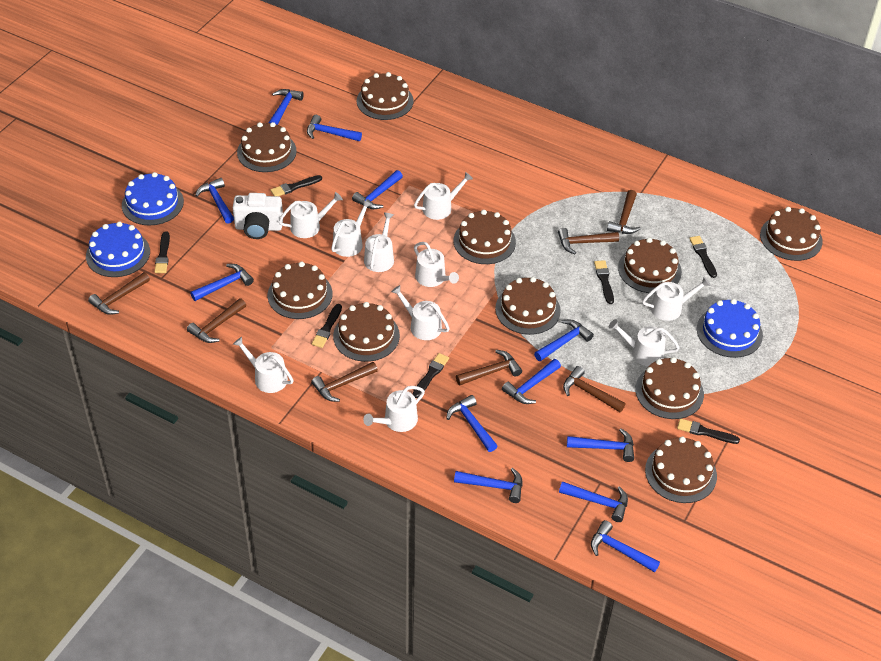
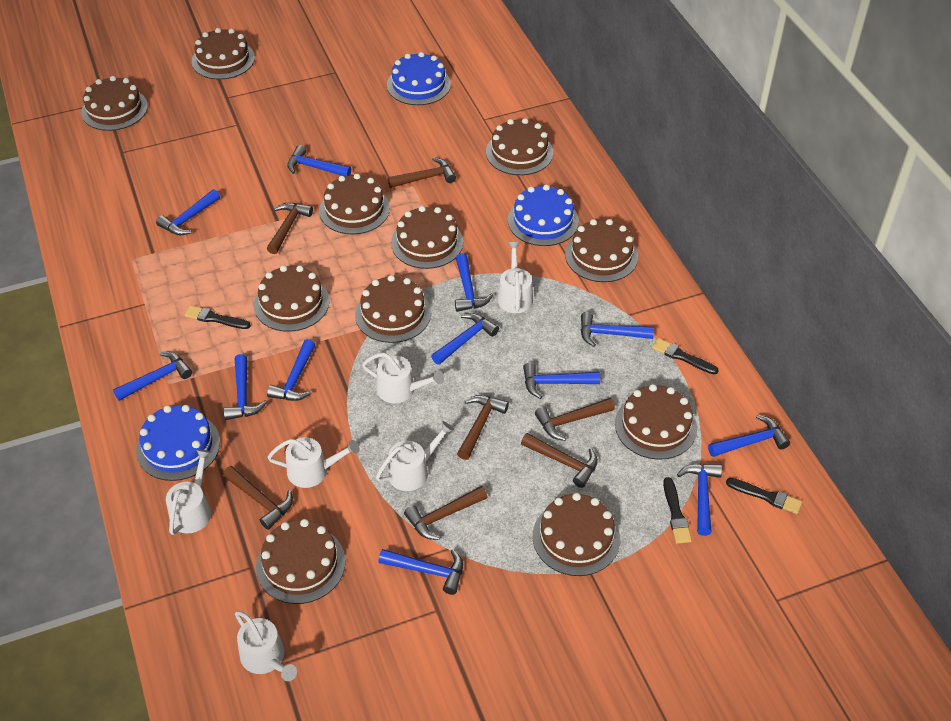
black brush: [155,231,170,273] [271,175,322,196] [312,304,342,348] [413,353,449,398] [594,260,614,304] [677,418,740,444] [689,236,717,278] = 7 -> [185,305,251,329] [652,338,719,374] [663,477,692,544] [726,478,802,514] = 4
brown cake: [237,122,297,172] [267,262,332,319] [333,302,400,362] [357,72,414,120] [454,210,516,264] [495,277,561,335] [618,237,682,294] [635,357,704,419] [645,436,717,503] [760,207,823,261] = 10 -> [81,76,148,131] [192,28,255,80] [254,265,330,332] [256,519,345,604] [319,174,390,234] [355,275,431,343] [391,206,463,269] [486,118,553,175] [533,493,620,576] [565,219,638,282] [615,384,697,460] = 11
white camera: [233,193,283,239] = 1 -> none = 0
white watering can: [233,337,293,393] [278,192,343,238] [331,200,371,257] [363,386,425,432] [364,212,394,272] [391,285,450,340] [414,172,473,220] [414,242,459,287] [609,319,680,366] [642,276,711,321] = 10 -> [166,449,211,535] [235,611,297,681] [268,437,360,488] [362,353,444,403] [376,421,454,491] [497,242,533,313] = 6

